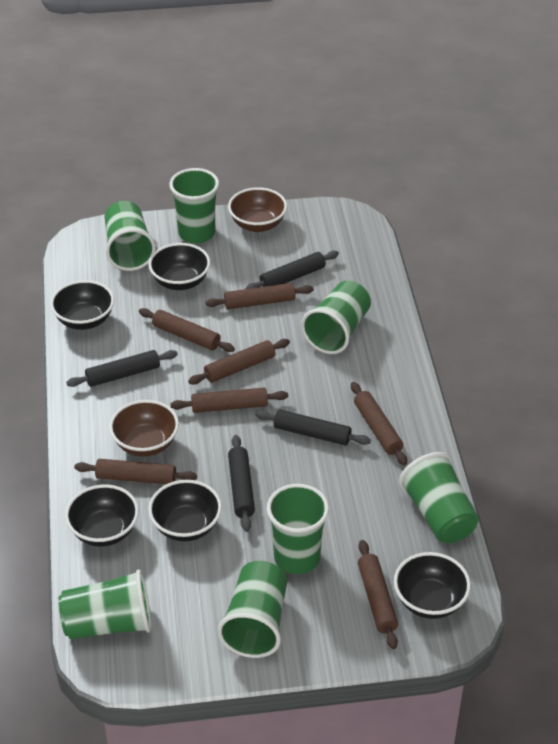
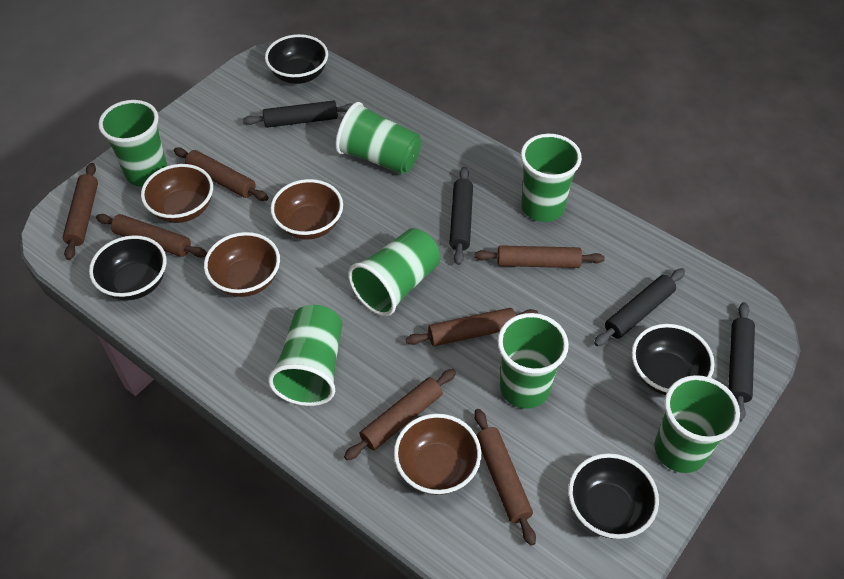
black bowl: [50,280,114,330] [65,484,139,547] [148,243,210,290] [148,480,222,541] [394,552,471,619] = 5 -> [89,235,167,300] [265,34,328,84] [568,453,659,539] [632,324,715,395] = 4
brown bowl: [109,400,179,457] [228,187,287,232] = 2 -> [141,164,213,223] [204,232,280,297] [270,179,343,240] [394,414,481,495] = 4

